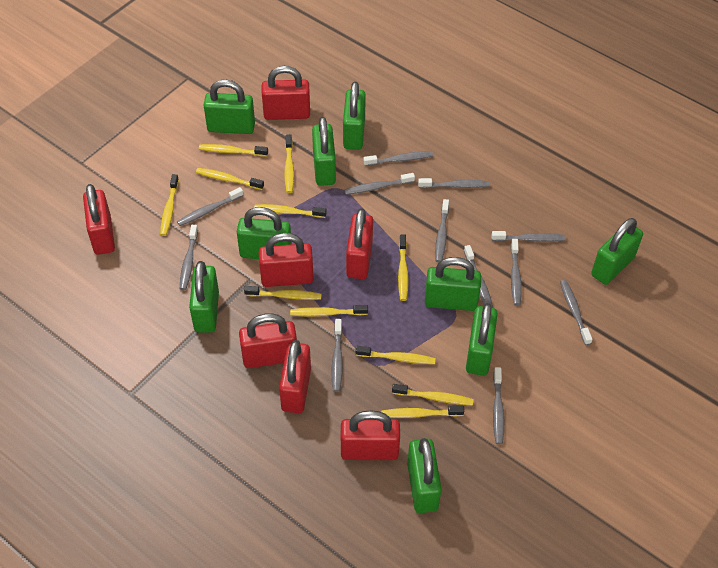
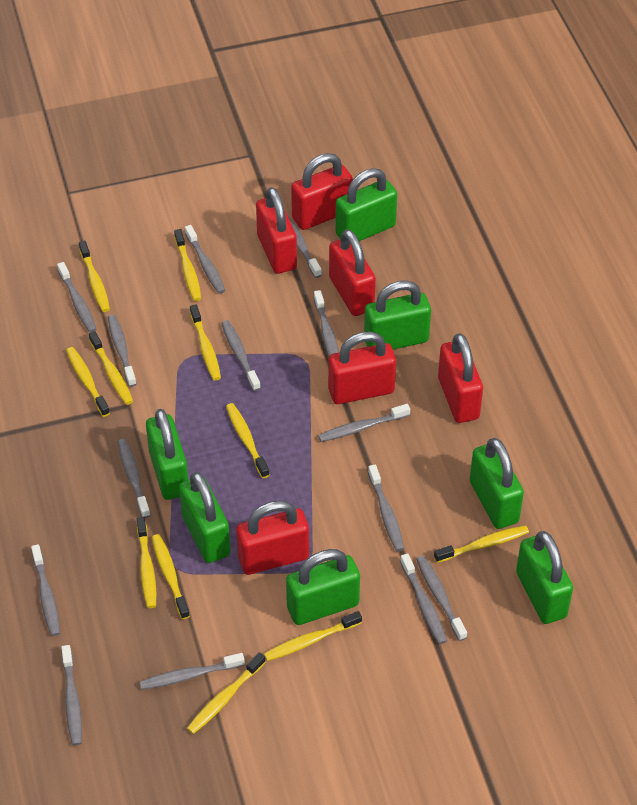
green padlock: [189,261,219,332] [204,79,255,134] [237,207,292,259] [312,117,336,186] [343,82,366,150] [407,438,442,513] [425,257,481,311] [466,303,498,376] [591,218,643,285] = 9 -> [146,409,188,500] [179,472,231,563] [286,549,360,625] [335,168,397,241] [364,280,431,350] [470,438,524,529] [516,531,573,624] = 7
grey toothbrush: [177,187,243,226] [180,225,198,290] [332,319,343,392] [344,173,415,195] [363,151,433,166] [418,178,490,188] [435,199,449,262] [464,245,493,308] [491,231,566,242] [493,367,504,444] [510,239,522,305] [560,280,593,345] = 12 -> [31,544,60,636] [57,262,97,333] [61,645,82,746] [108,315,136,387] [118,439,150,518] [140,653,245,690] [185,225,225,294] [221,320,261,391] [287,215,322,278] [314,290,339,357] [318,404,410,442] [368,465,404,551] [400,553,447,644] [416,555,467,641] = 14
red padlock: [83,184,115,255] [239,313,297,368] [259,233,314,287] [262,66,310,120] [279,340,311,413] [341,411,400,460] [346,208,373,279] = 7 -> [236,500,309,575] [256,187,297,274] [291,153,353,230] [328,331,396,404] [329,229,376,316] [438,333,483,423] = 6

